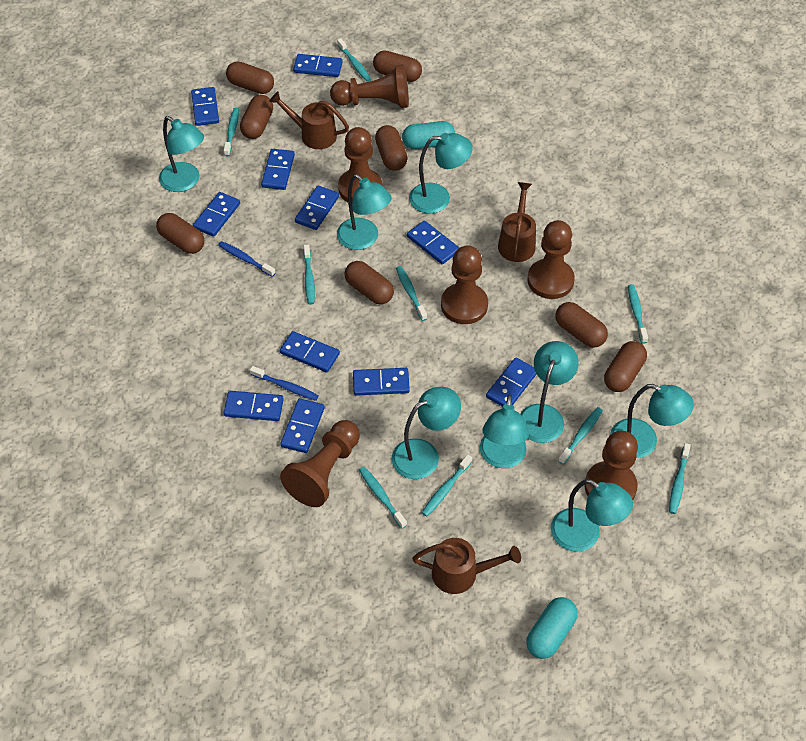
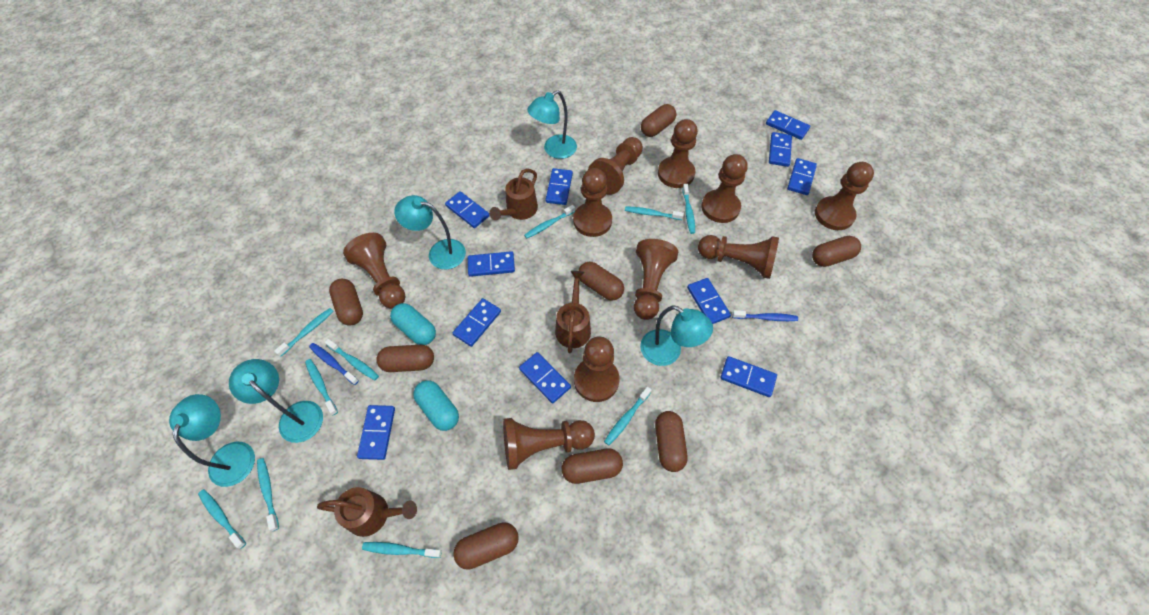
brown pawn: [280,420,360,507] [330,64,409,108] [338,127,382,204] [441,245,488,324] [527,220,575,299] [584,431,638,500] = 6 -> [343,233,405,309] [503,418,595,470] [573,168,612,237] [574,337,620,402] [588,137,643,195] [634,239,678,320] [658,119,698,188] [698,235,779,279] [701,154,748,223] [815,162,874,230] = 10
turquoise lamp: [159,116,204,192] [337,174,392,250] [392,387,461,479] [409,133,473,214] [480,395,529,468] [520,341,579,443] [551,479,633,552] [610,384,694,458] = 8 -> [169,394,255,487] [229,359,323,443] [394,195,466,270] [527,90,577,159] [640,305,713,366] = 5
turquoise toothbrush: [224,108,239,156] [304,245,315,305] [337,38,371,82] [359,467,407,529] [396,266,427,321] [422,454,472,517] [558,407,603,464] [628,284,648,344] [669,443,691,514] = 9 -> [198,489,246,549] [257,458,279,531] [274,308,333,356] [305,359,338,416] [325,339,379,380] [362,542,442,558] [524,205,575,239] [604,387,651,445] [625,206,684,220] [682,184,695,234] = 10

